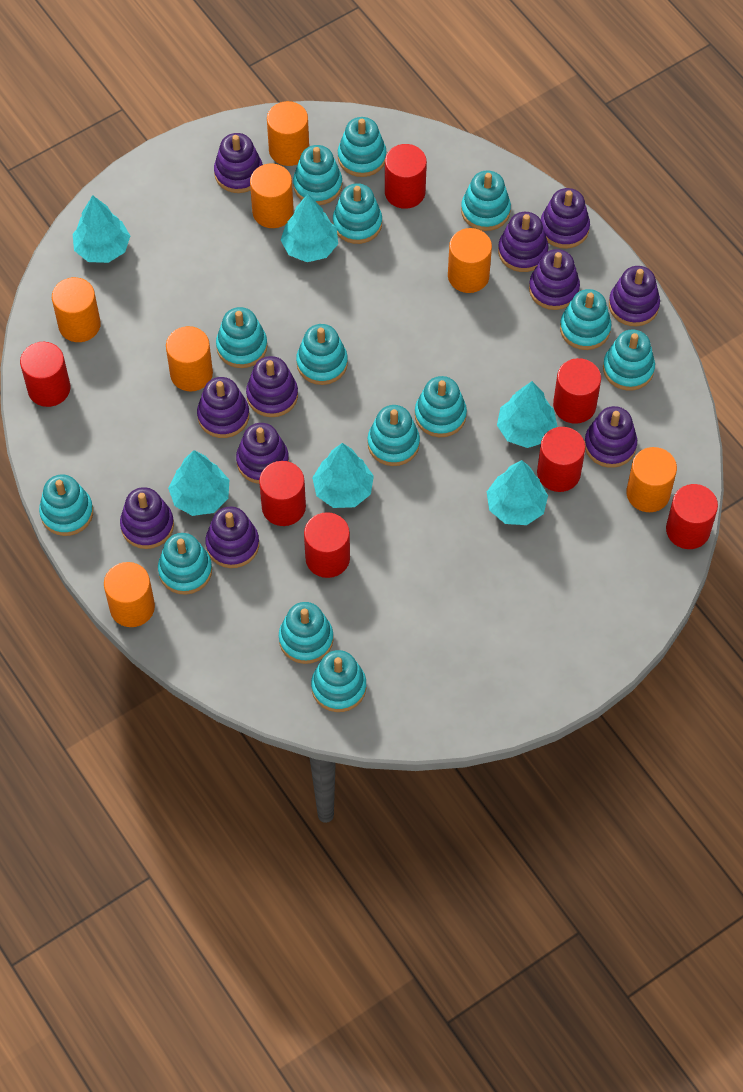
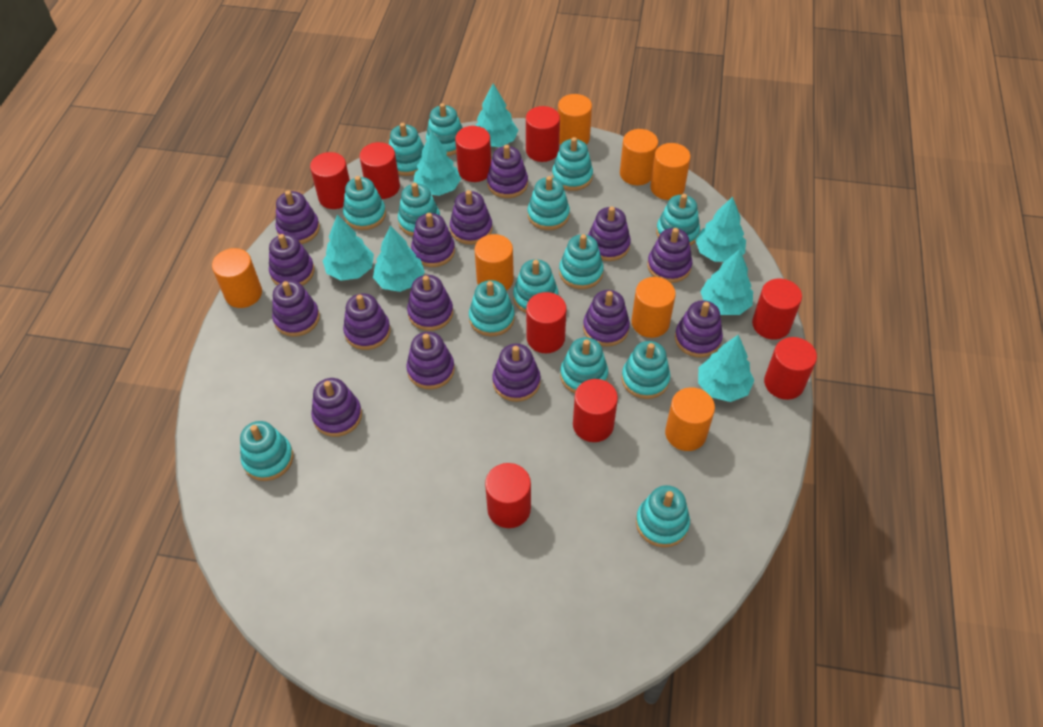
purple stacking toy: [120,487,174,549] [197,377,249,438] [205,507,259,568] [214,133,263,193] [236,423,289,484] [246,356,298,417] [498,212,548,272] [529,249,580,310] [541,188,590,249] [584,406,637,468] [609,266,660,326] = 11 -> [269,234,315,286] [272,280,320,337] [275,190,320,244] [311,378,362,437] [343,293,391,350] [406,332,455,389] [407,275,453,331] [411,213,455,267] [450,190,493,245] [487,145,528,198] [492,344,541,402] [583,290,630,347] [588,206,631,261] [647,228,692,283] [675,300,723,358] = 15
red cylinder: [20,342,70,407] [259,461,306,526] [304,512,350,578] [385,144,427,209] [537,427,585,492] [553,358,601,424] [666,484,718,549] = 7 -> [310,152,350,209] [360,142,400,199] [455,126,491,182] [485,463,531,528] [526,106,560,162] [526,292,567,353] [573,379,618,442] [752,279,802,340] [764,337,817,400] = 9
turquoise tree: [73,195,130,263] [168,450,229,516] [281,194,338,262] [312,443,374,508] [487,460,548,525] [497,381,558,448] = 6 -> [323,215,374,281] [373,225,425,292] [413,131,461,196] [475,83,518,147] [695,196,746,262] [698,335,754,402] [700,249,753,315] = 7

